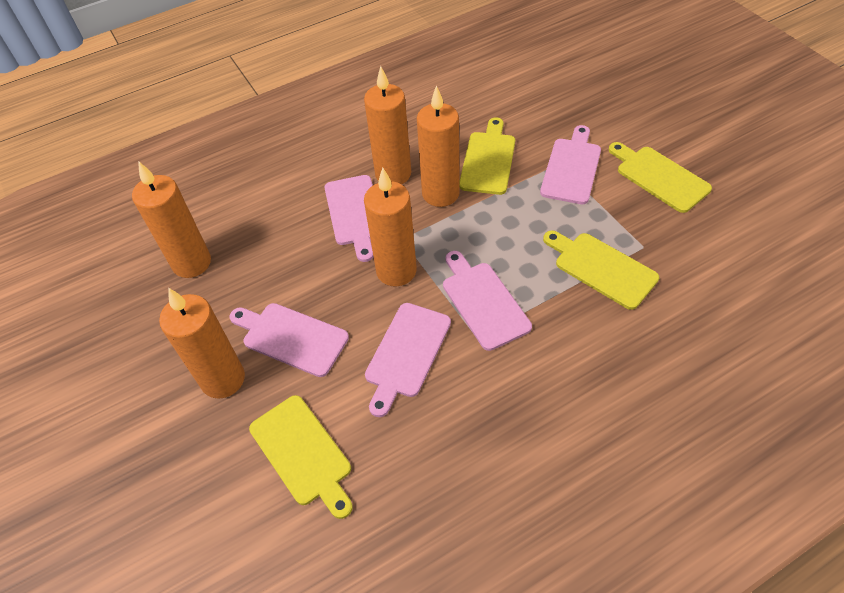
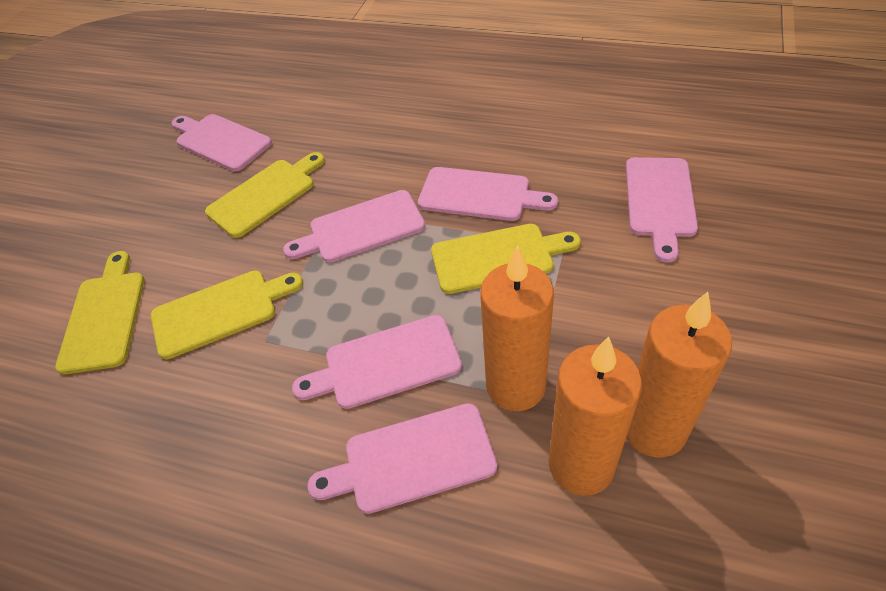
orange candle: [132,161,211,278] [159,288,245,399] [364,66,411,184] [364,168,417,286] [417,85,460,207] = 5 -> [480,245,554,411] [549,337,642,496] [626,292,732,457] = 3
pink cutting board: [230,303,349,377] [324,175,373,262] [365,303,451,417] [443,251,532,351] [540,125,601,204] = 5 -> [172,114,272,171] [283,190,425,263] [292,315,462,409] [308,403,497,514] [418,167,558,221] [626,157,698,263] = 6

